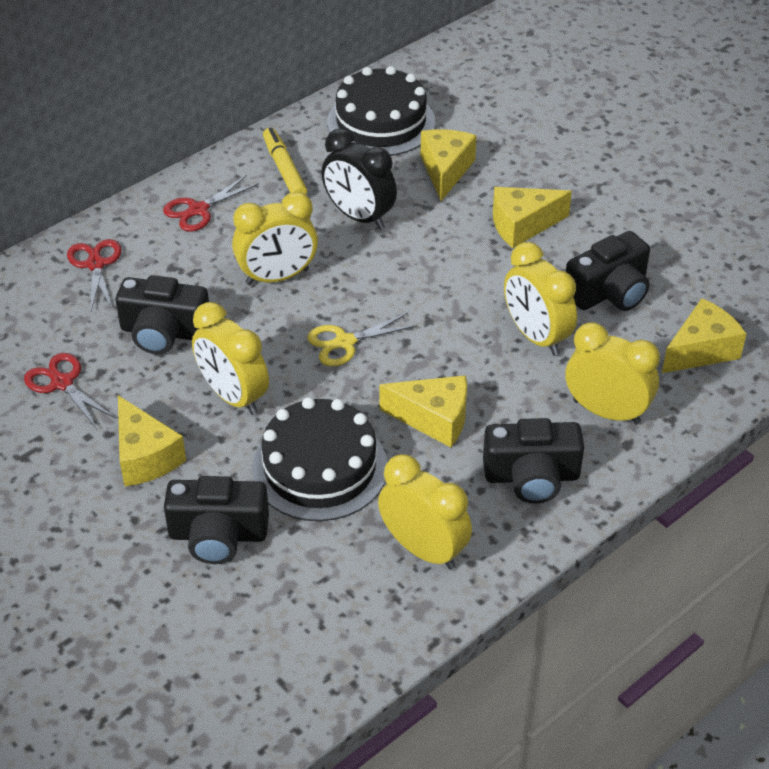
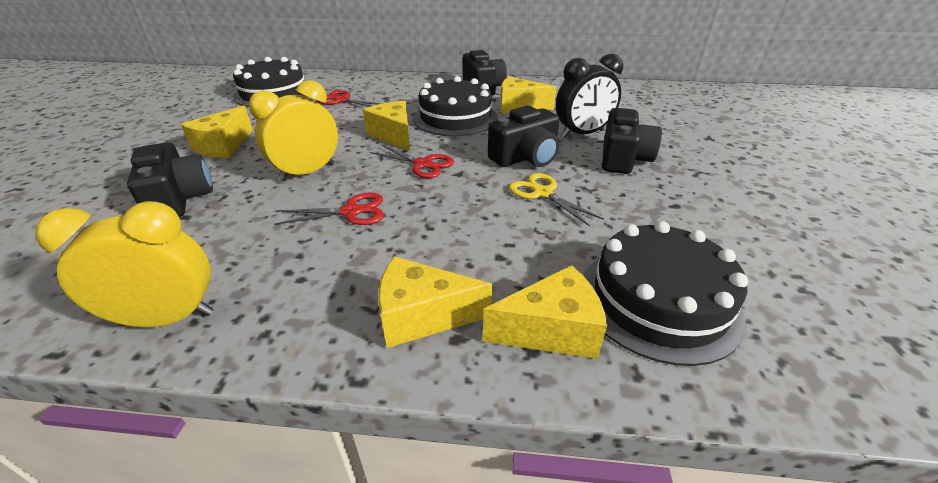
black cake: [252,397,387,521] [327,66,435,156] = 2 -> [233,57,308,107] [413,76,498,136] [583,221,748,366] = 3
yellow clock: [192,302,269,415] [232,192,318,285] [378,454,472,570] [504,242,577,356] [566,322,660,425] = 5 -> [35,201,213,327] [249,80,338,182] = 2
yellow marker: [263,128,307,195] = 1 -> none = 0

